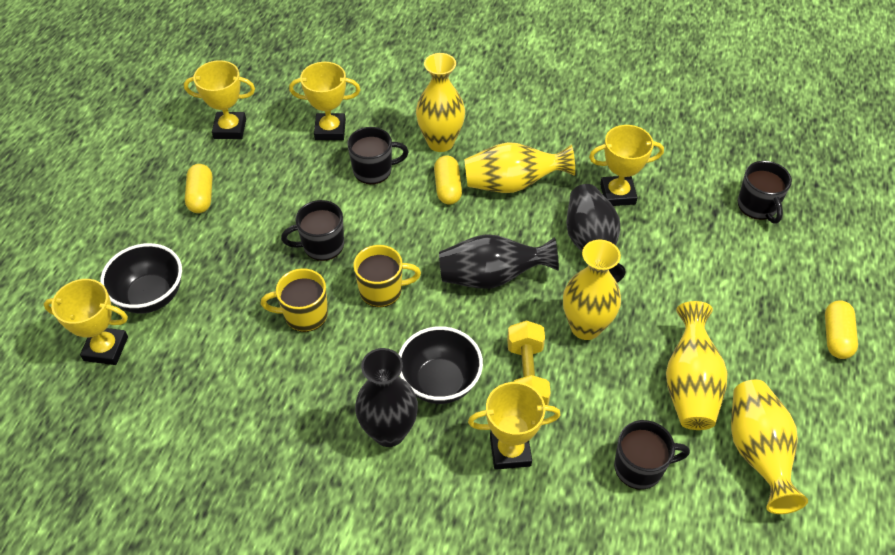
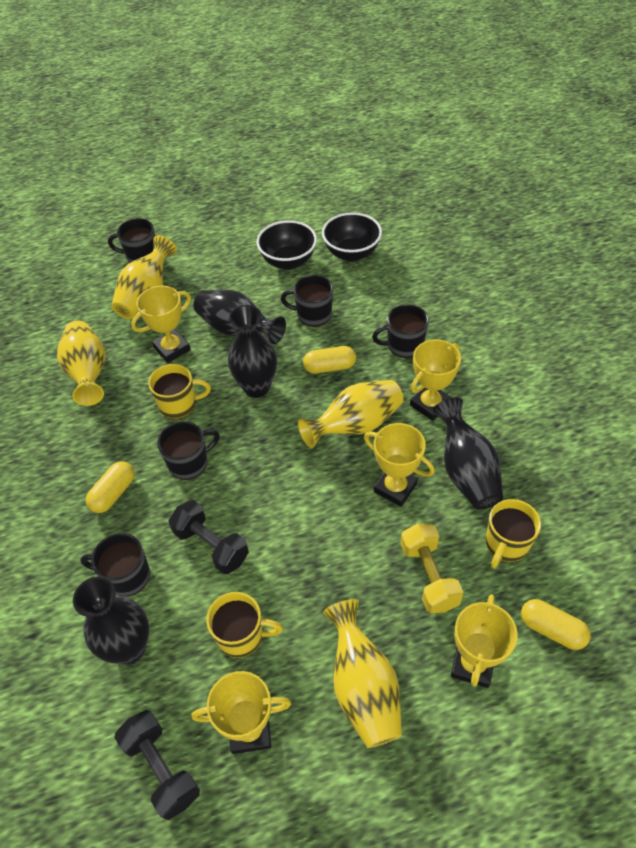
black dumbbell: none = 0 -> [114,710,200,820] [168,500,249,574] = 2
black mug: [281,200,344,261] [348,127,409,184] [614,420,690,490] [738,161,792,223] = 4 -> [80,533,150,596] [108,218,155,263] [157,421,220,480] [281,275,333,327] [372,304,429,358] = 5
black vase: [355,348,418,447] [439,234,559,289] [566,184,626,283] = 3 -> [73,577,149,664] [194,290,286,344] [228,305,277,398] [433,397,503,509] = 4
yellow mug: [261,268,328,332] [353,245,421,307] = 2 -> [148,364,211,419] [206,592,283,658] [485,499,541,568] = 3
yellow vase: [416,53,465,152] [464,142,575,193] [563,240,621,340] [666,301,727,430] [731,380,808,514] = 5 -> [57,321,106,406] [111,235,177,319] [298,380,403,448] [323,599,402,748] = 4

